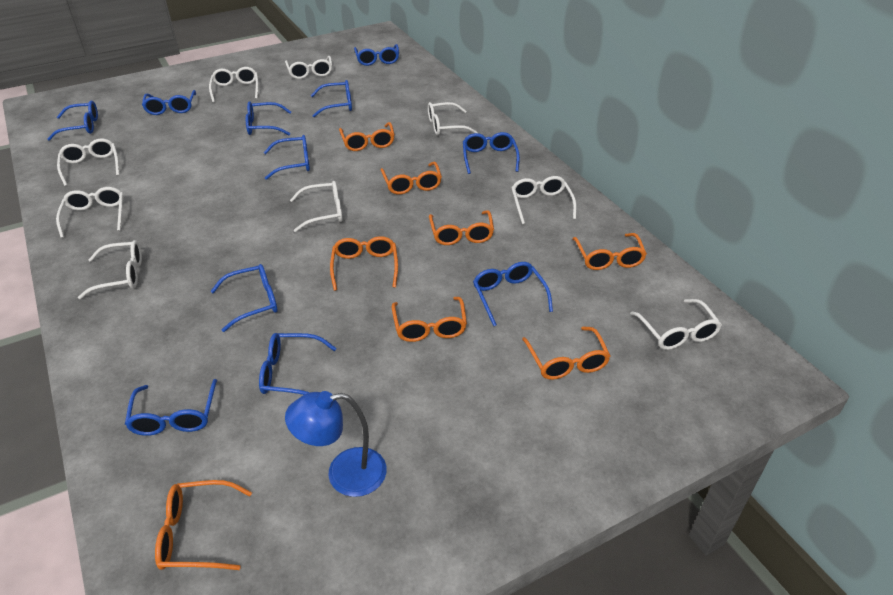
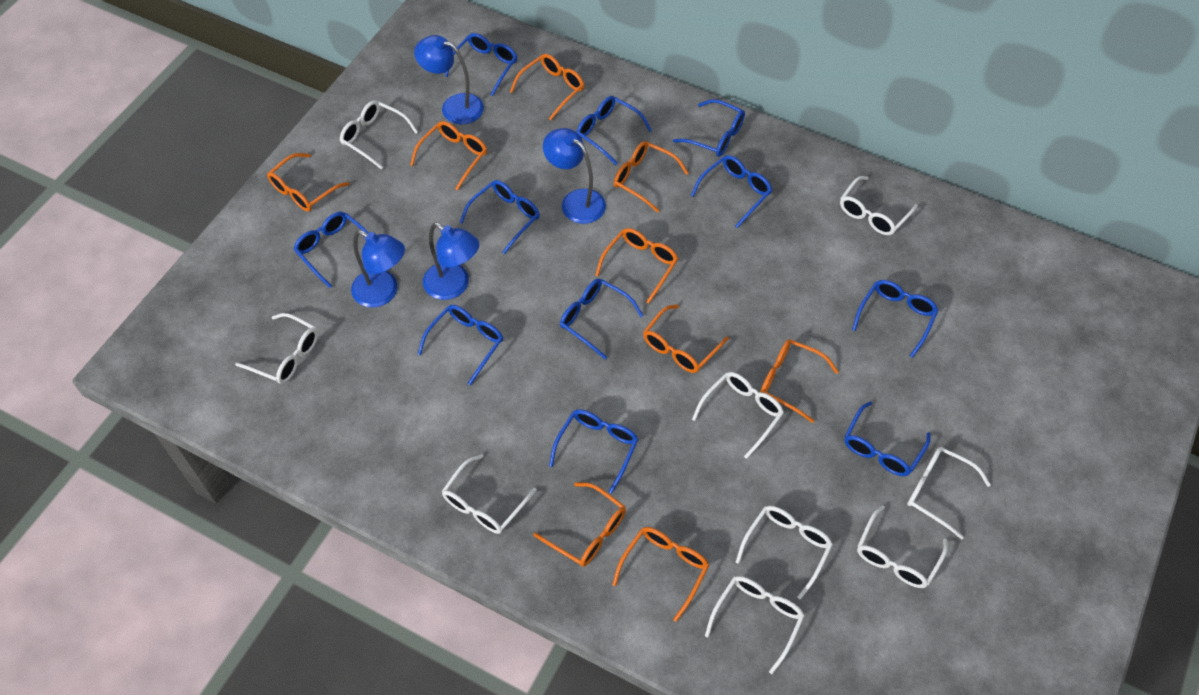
blue lamp: [285,391,387,497] = 1 -> [351,230,405,308] [414,35,484,124] [423,223,479,300] [543,128,606,224] = 4
orange glasses: [155,480,252,570] [330,236,398,291] [339,122,394,151] [381,162,442,195] [392,297,467,342] [429,210,494,245] [522,326,610,380] [572,233,647,270] = 8 -> [267,153,349,212] [410,121,487,190] [510,54,584,120] [533,482,626,567] [595,228,678,304] [612,527,709,622] [614,141,688,213] [643,304,729,373] [761,339,839,423] = 9

